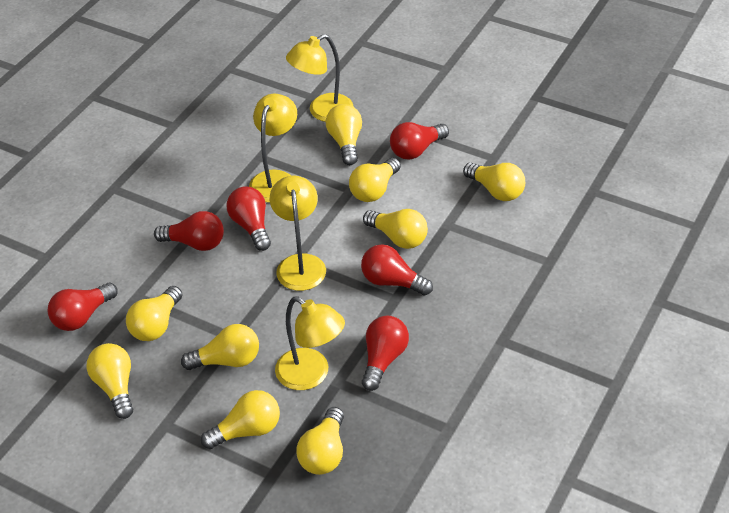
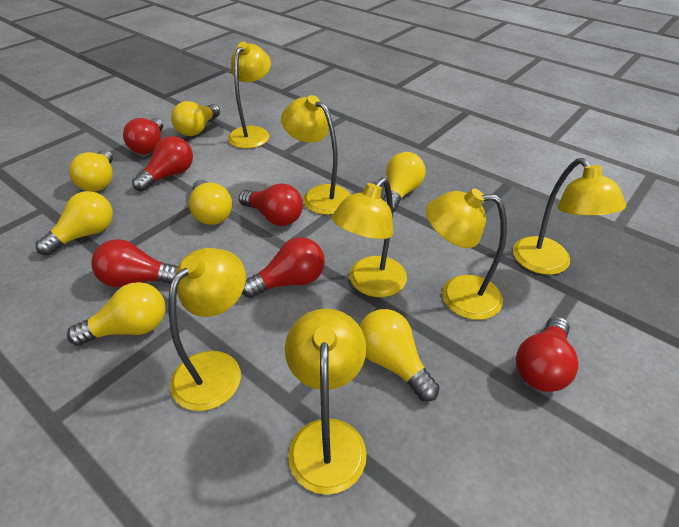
yellow lamp: [249,93,297,203] [270,176,326,291] [275,296,345,390] [286,34,354,122] = 4 -> [169,248,246,411] [228,41,271,149] [281,95,351,215] [285,308,367,495] [332,178,407,297] [426,189,507,320] [513,158,626,275] = 7
yellow light bulb: [86,343,133,419] [126,286,183,341] [181,324,259,370] [201,390,280,449] [296,407,344,475] [326,104,362,165] [349,158,401,202] [363,209,428,249] [463,163,525,201] = 9 -> [36,191,113,256] [67,282,165,346] [69,150,113,192] [171,101,220,136] [189,180,232,225] [359,309,440,401] [383,152,425,212] = 7

